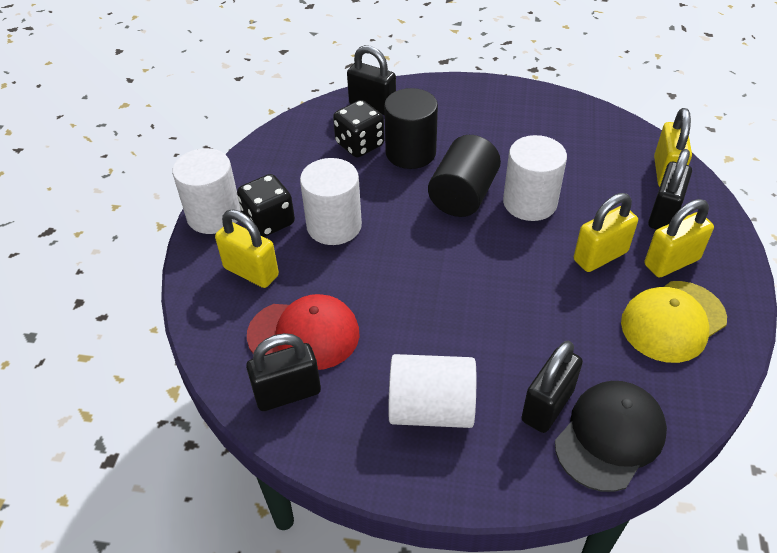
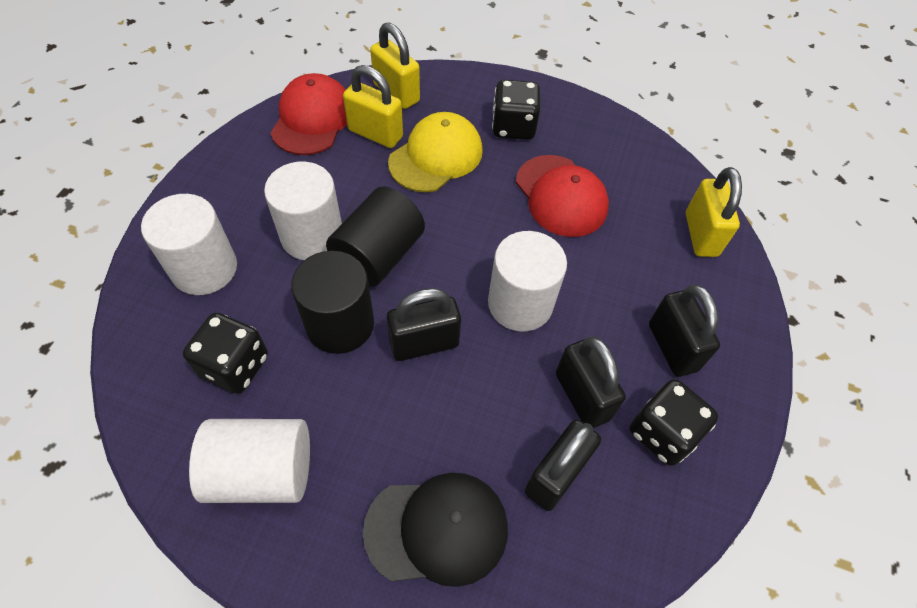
black dice: [237,174,295,237] [333,100,384,157] = 2 -> [183,313,268,394] [492,80,540,140] [630,379,718,466] = 3
red cap: [247,294,360,370] = 1 -> [271,73,347,155] [516,155,609,237] = 2
yellow padlock: [215,210,279,288] [574,193,638,272] [645,199,714,277] [654,108,692,187] = 4 -> [343,65,403,148] [370,23,420,109] [686,167,742,257] = 3

